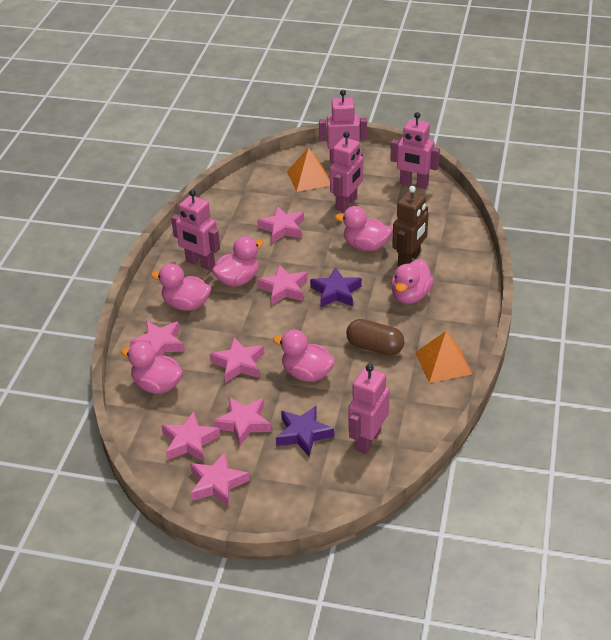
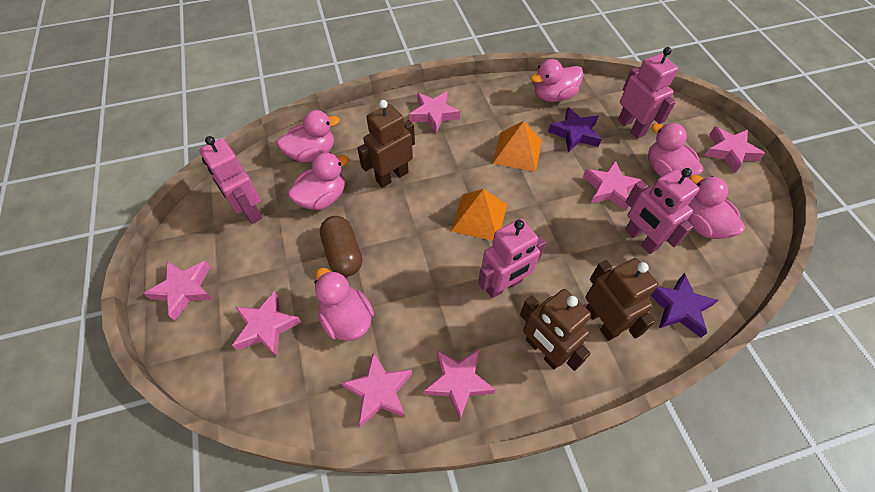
brown robot: [392,186,429,267] = 1 -> [357,100,415,188] [520,289,591,371] [585,258,658,341] = 3
pink robot: [171,189,220,270] [319,90,367,163] [330,131,363,212] [348,364,390,454] [390,112,440,189] = 5 -> [199,136,262,224] [478,219,546,298] [618,47,678,139] [625,168,699,254] = 4

